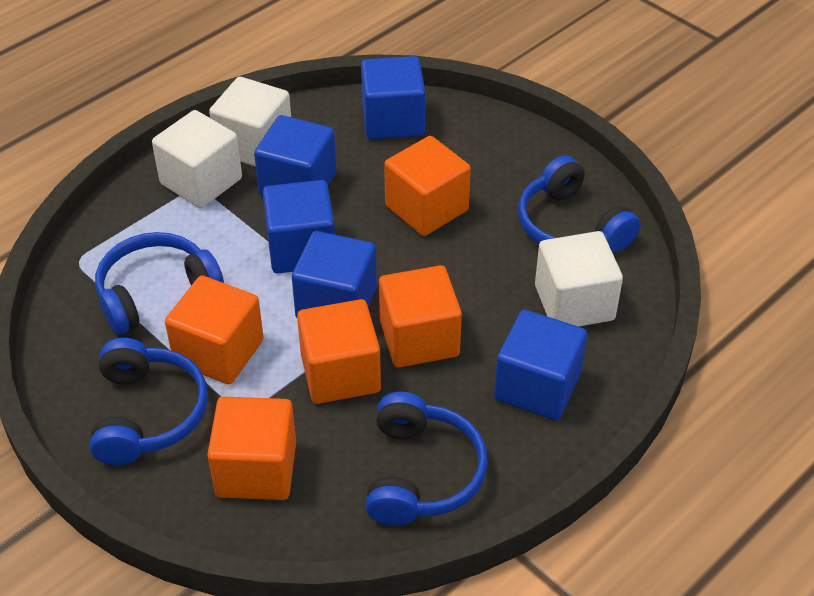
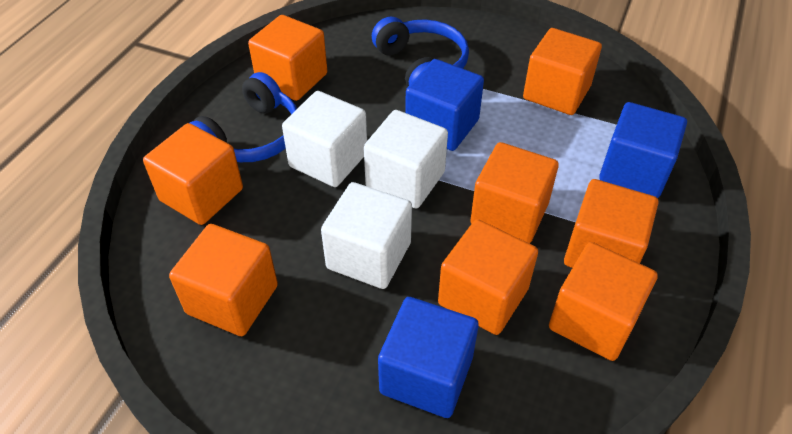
blue cube: [254,115,336,196] [263,180,335,273] [292,231,377,318] [361,56,425,139] [494,309,587,421] = 5 -> [378,297,479,418] [405,59,484,151] [599,102,687,198] = 3
blue headphones: [89,338,208,465] [95,232,224,335] [365,392,488,526] [518,155,641,252] = 4 -> [190,72,297,162] [372,16,469,86] = 2
orange cube: [165,275,264,384] [207,396,296,500] [297,299,381,404] [379,265,462,368] [384,136,471,236] = 5 -> [143,123,243,225] [169,224,278,336] [248,15,327,101] [438,219,538,335] [470,142,559,244] [523,28,602,115] [549,242,658,361] [564,179,658,268] = 8

